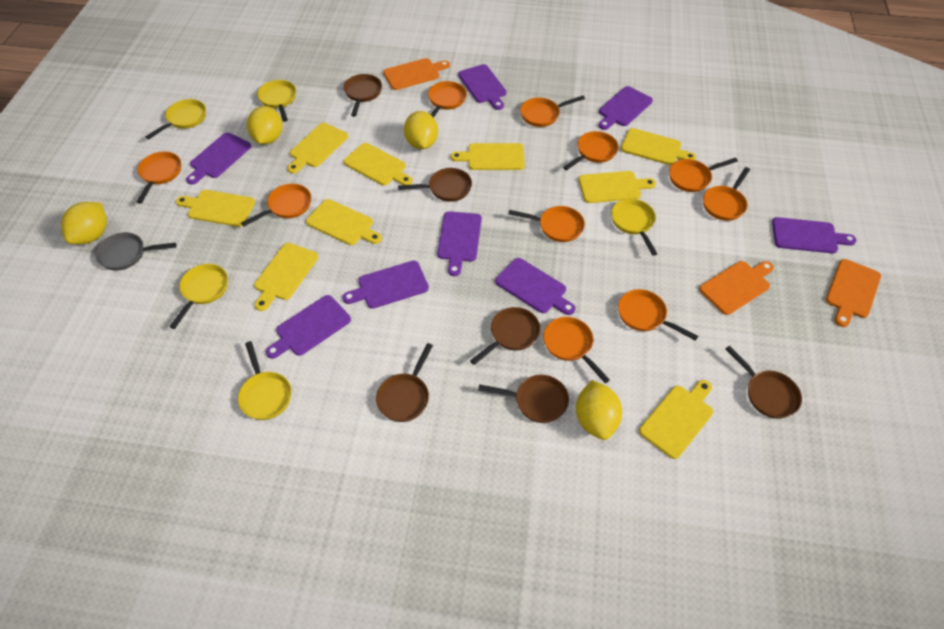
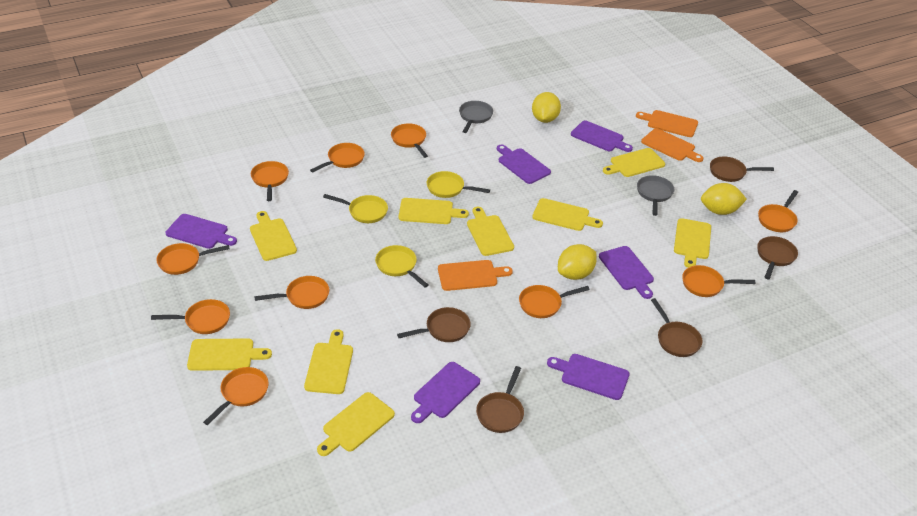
brown pan: [344,74,382,117] [376,343,433,422] [398,168,472,202] [470,307,540,365] [478,375,569,423] [726,345,802,419] = 6 -> [397,307,471,342] [476,366,524,433] [651,298,702,357] [710,156,774,182] [757,236,798,279] = 5
grey pan: [95,232,177,270] = 1 -> [459,101,493,133] [637,175,674,216] = 2
purple cutting board: [186,132,251,185] [266,295,351,359] [342,261,429,309] [437,211,482,276] [458,64,506,110] [495,258,575,315] [599,86,653,130] [772,217,856,254] = 8 -> [166,214,237,249] [411,362,480,423] [497,145,551,184] [547,354,630,400] [571,121,633,152] [599,246,654,299] = 6
yellow lemon: [61,202,107,244] [247,106,282,144] [404,111,438,149] [576,380,622,440] = 4 -> [532,92,561,123] [558,244,597,280] [701,183,747,215] = 3
yellow pan: [146,99,206,139] [170,264,228,329] [238,341,291,420] [257,80,296,122] [611,199,658,256] = 5 -> [323,194,388,223] [375,245,428,288] [427,171,490,198] = 3

